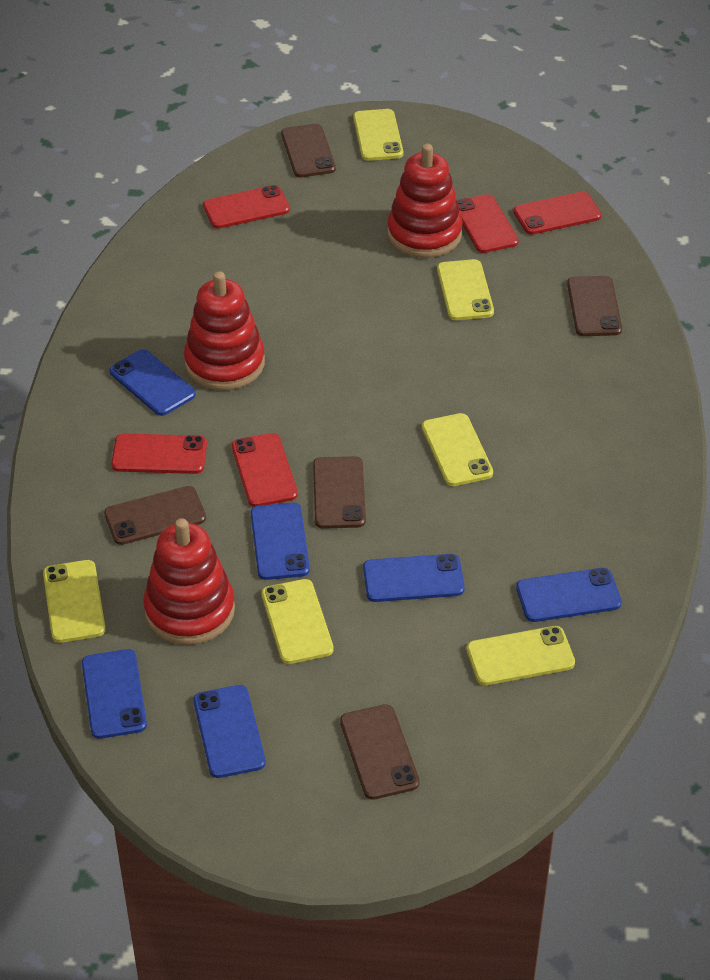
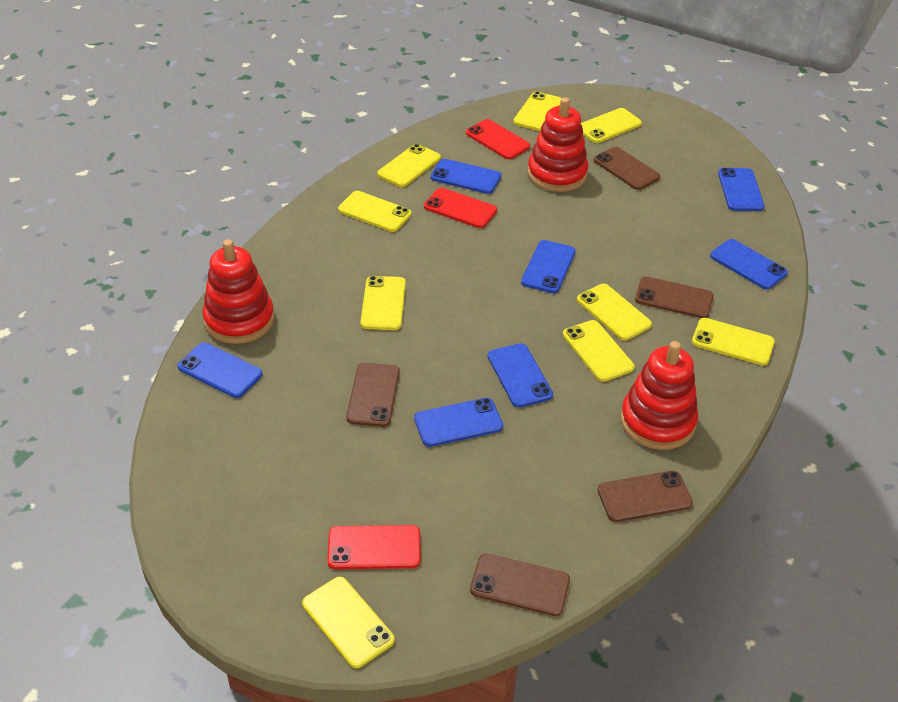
blue phone: [82,649,147,739] [109,349,196,416] [193,685,266,778] [251,503,310,580] [363,554,465,602] [516,568,622,622] = 6 -> [178,343,262,398] [414,398,503,447] [430,159,502,194] [488,343,553,408] [521,240,576,293] [710,239,788,290] [718,168,765,211] = 7
red phone: [111,433,207,474] [203,185,290,229] [232,433,298,507] [457,194,519,253] [514,191,602,235] = 5 -> [327,525,421,569] [424,188,497,228] [466,119,531,159] = 3
yellow phone: [43,560,106,643] [261,579,334,664] [353,109,403,161] [422,413,493,486] [437,259,494,320] [467,626,575,685] = 6 -> [302,577,395,668] [338,191,411,232] [360,276,406,330] [377,144,441,187] [513,91,562,131] [563,320,634,382] [577,284,652,341] [580,108,642,143] [692,318,775,365] = 9

